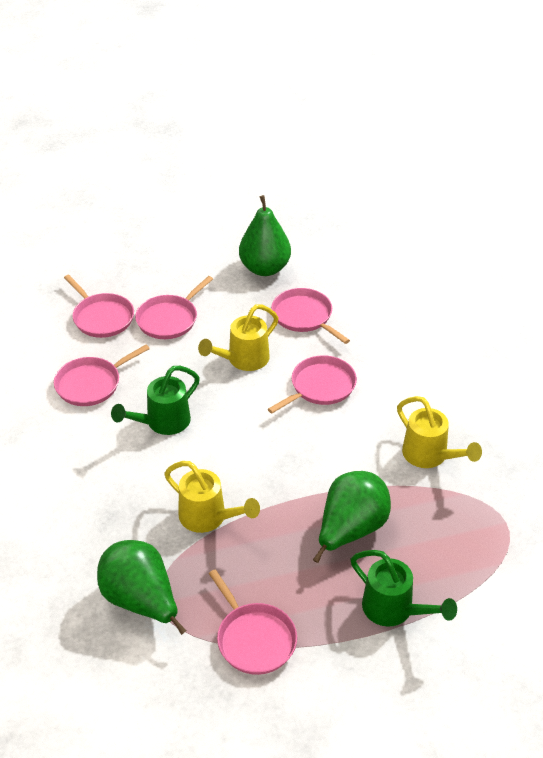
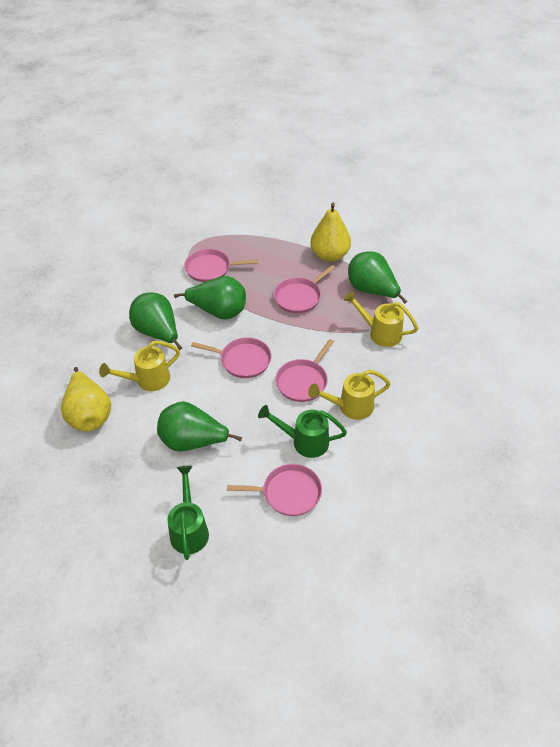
green pear: [97,540,187,635] [239,195,291,276] [313,471,391,563] = 3 -> [129,292,182,350] [157,401,242,452] [174,276,246,320] [348,252,408,304] = 4
pink pan: [54,345,150,406] [64,275,134,338] [135,276,213,339] [209,569,297,675] [268,355,357,413] [271,288,350,344] = 6 -> [184,249,258,282] [191,337,272,378] [227,464,322,516] [274,265,336,313] [275,339,334,402] = 5
yellow pear: none = 0 -> [61,367,111,431] [311,203,351,262] = 2

